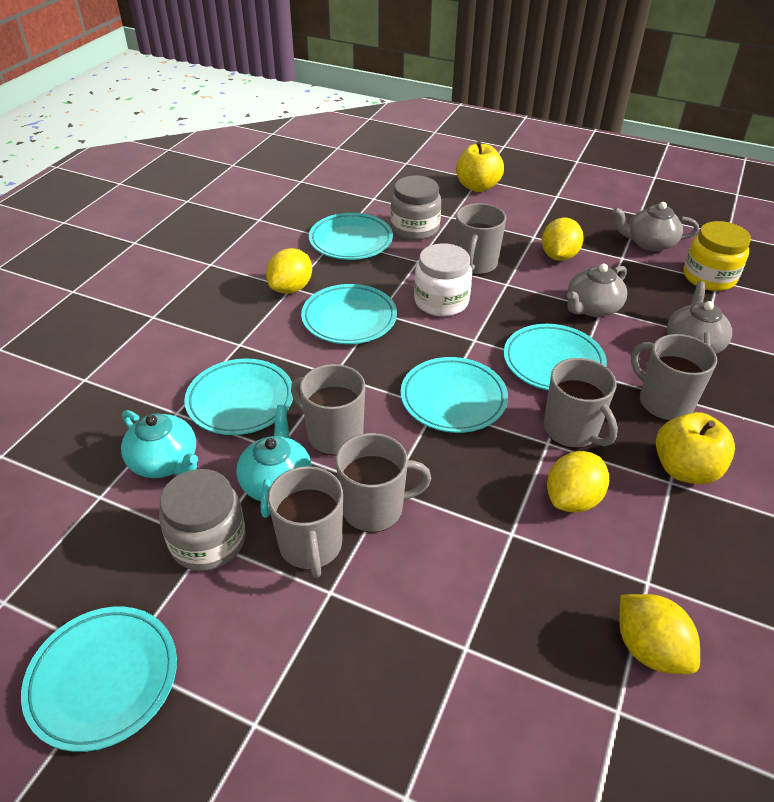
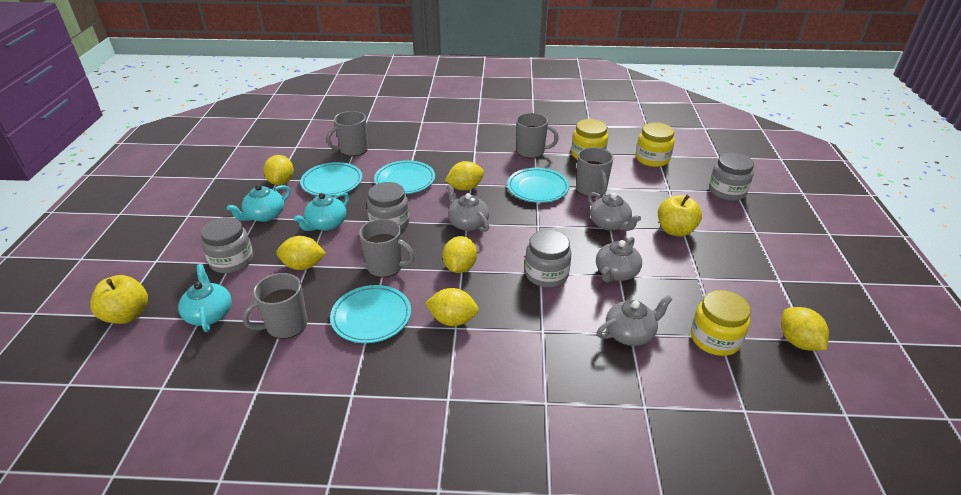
grey jar: [159,469,246,571] [391,175,441,240] = 2 -> [201,217,253,273] [367,182,409,230] [525,230,571,287] [709,153,754,201] = 4
grey mug: [268,466,343,578] [291,364,365,456] [336,433,432,532] [455,203,506,275] [543,358,618,448] [631,334,717,421] = 6 -> [242,273,308,339] [327,111,368,156] [359,219,415,278] [516,113,559,158] [576,147,613,197] = 5
grey teapot: [567,263,627,317] [613,202,699,251] [667,281,732,354] = 3 -> [447,184,489,232] [588,192,641,231] [596,237,642,283] [597,295,673,346] = 4
turquoise plate: [21,607,177,752] [184,359,293,435] [301,284,397,344] [309,213,393,260] [401,357,508,433] [504,324,607,391] = 6 -> [300,162,363,196] [330,285,411,343] [374,160,435,194] [507,168,569,203] = 4
turquoise teapot: [121,410,198,478] [236,405,312,518] = 2 -> [178,264,232,332] [227,184,290,222] [294,192,349,231] = 3
white jar: [414,243,472,317] = 1 -> none = 0
yellow jar: [683,221,751,291] = 1 -> [571,119,608,160] [636,123,675,167] [691,290,751,356] = 3
yellow lemon: [266,248,312,294] [542,217,584,261] [547,451,609,512] [619,594,700,674] = 4 -> [263,155,294,185] [276,236,326,270] [425,288,479,326] [443,236,477,273] [445,161,484,191] [781,307,829,351] = 6

